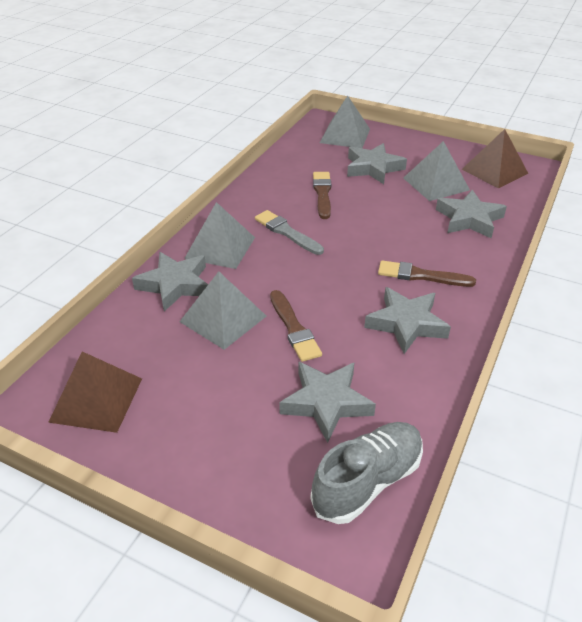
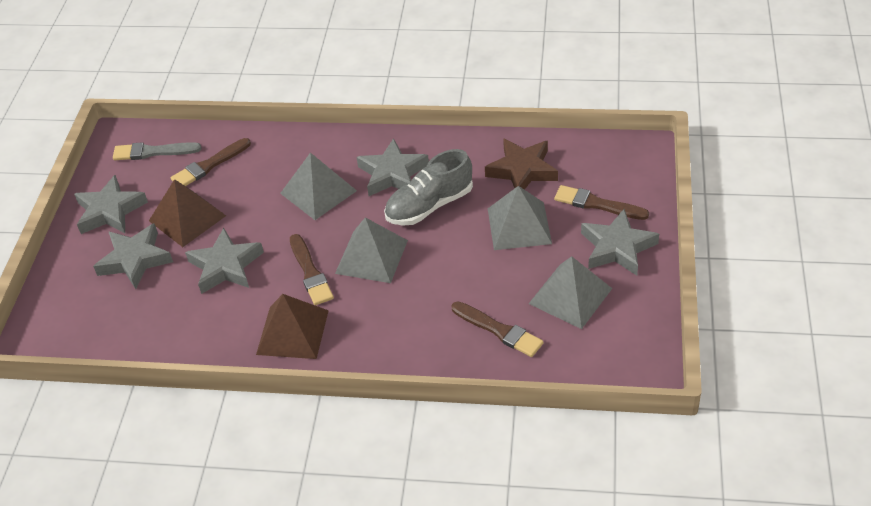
brown brush: [270,290,322,362] [313,172,331,219] [378,260,476,287] = 3 -> [171,138,251,186] [290,234,334,305] [452,301,544,357] [554,185,649,220] = 4
brown star: none = 0 -> [485,138,558,190] = 1

